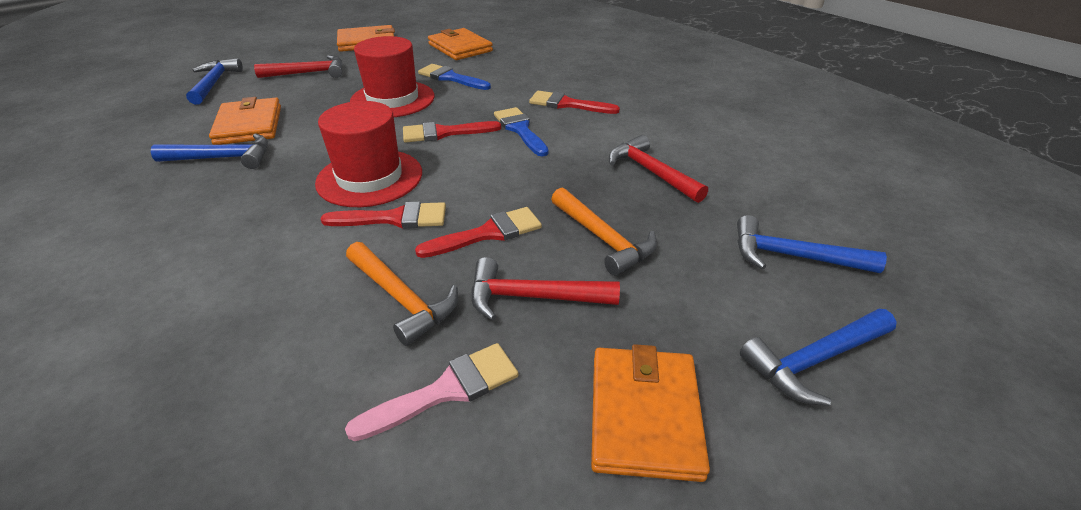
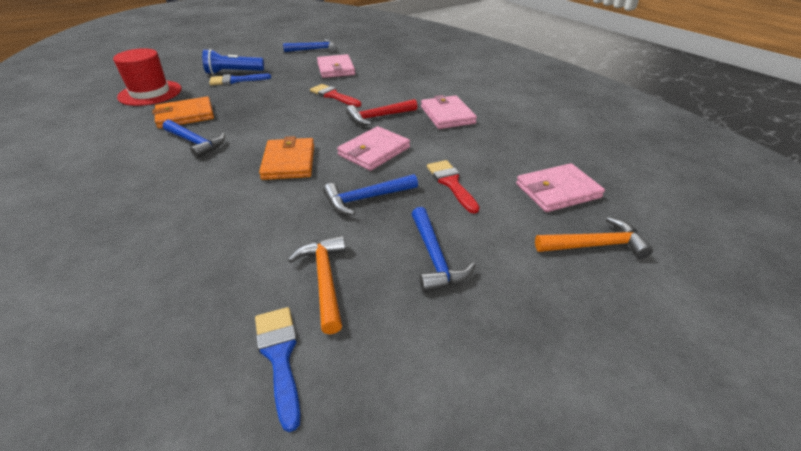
blue flashlight: none = 0 -> [202,49,264,75] = 1
orange wallet: [209,97,281,145] [337,25,395,52] [428,28,493,60] [591,344,710,482] = 4 -> [152,96,214,128] [259,136,314,180] = 2
pink brush: [345,343,519,441] = 1 -> none = 0
pink wallet: none = 0 -> [317,54,355,78] [337,126,410,171] [421,95,477,129] [516,163,605,212] = 4
red brush: [321,201,446,228] [403,121,501,142] [415,207,542,258] [529,91,620,114] = 4 -> [310,84,361,107] [427,160,480,214] = 2
red hammer: [254,55,343,78] [471,257,620,321] [609,135,708,203] = 3 -> [346,99,418,125] = 1
red hat: [315,101,422,207] [350,36,435,117] = 2 -> [113,48,182,106] = 1

